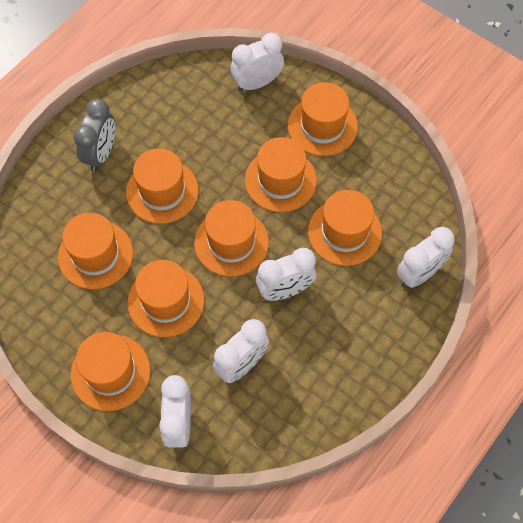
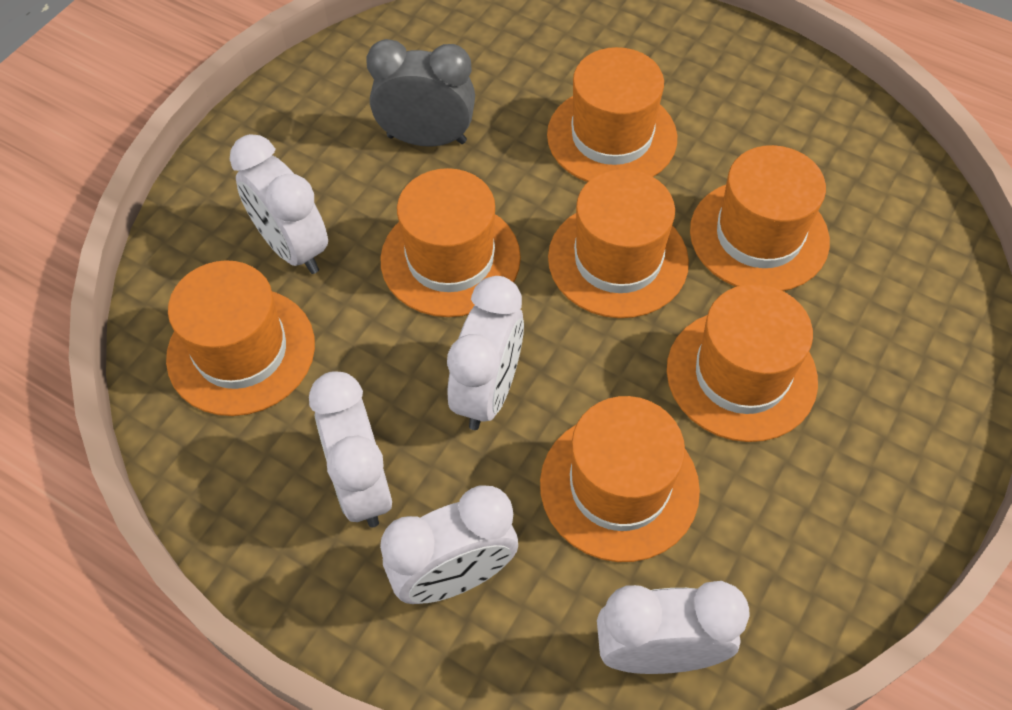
orange hat: [58,213,133,289] [71,332,151,411] [126,148,199,224] [127,260,205,337] [194,200,269,276] [245,137,317,212] [288,82,358,156] [308,190,382,266] = 8 -> [166,260,315,416] [380,168,521,317] [540,396,700,562] [547,47,677,182] [548,169,689,318] [667,284,818,442] [690,145,830,291] = 7

